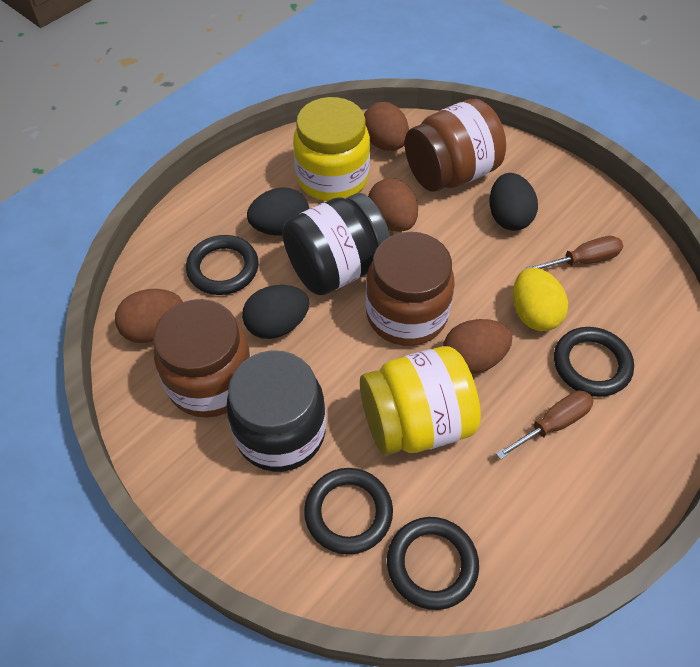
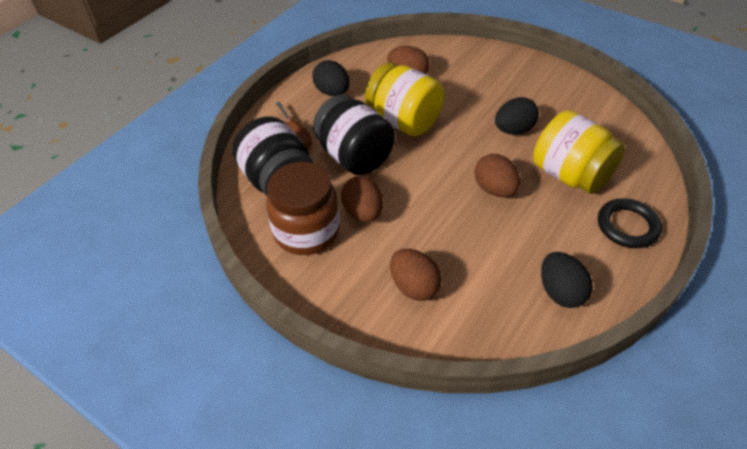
black ring: [186,235,259,295] [304,468,393,555] [387,517,479,610] [554,327,634,397] = 4 -> [598,198,662,248] = 1
brown jar: [153,299,251,418] [366,232,455,346] [405,99,506,192] = 3 -> [266,162,340,255] = 1
brown screwdriver: [496,391,594,460] [527,236,623,269] = 2 -> [276,102,312,149] = 1
yellow egg: [513,267,568,331] = 1 -> none = 0

